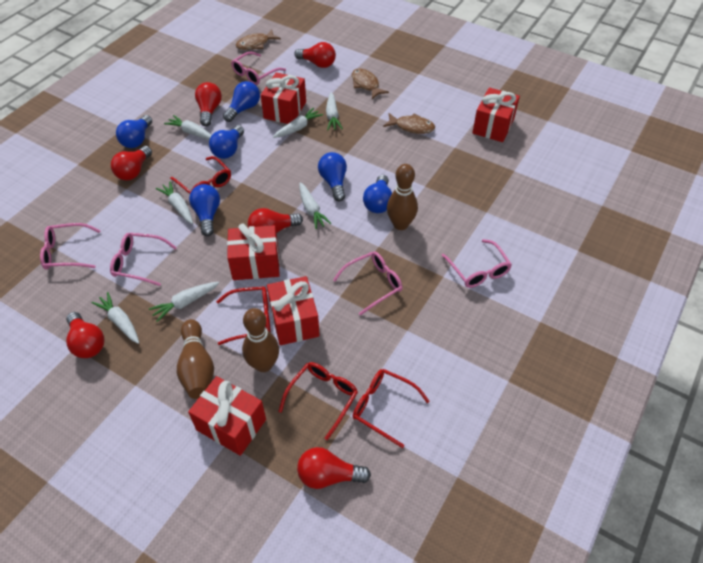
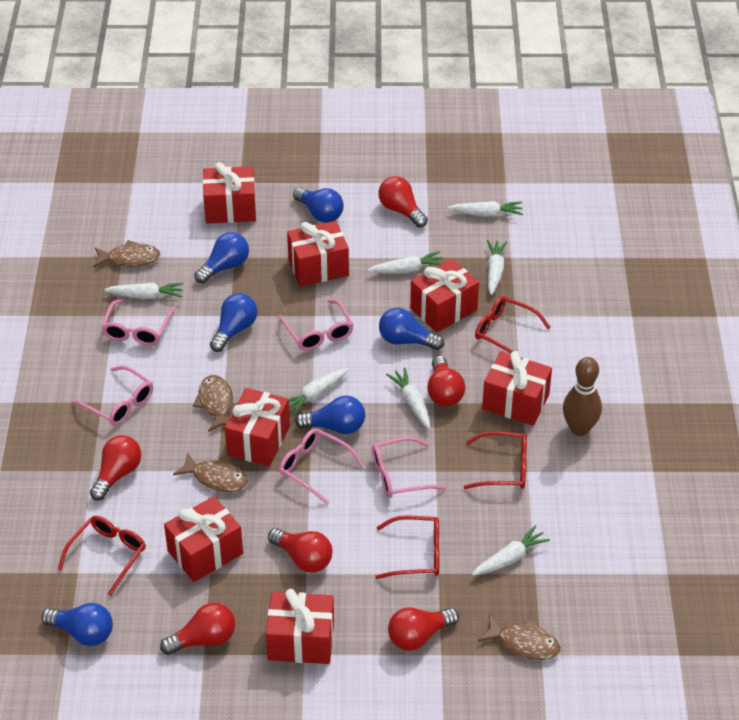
brown bowling pin: [177,319,214,399] [242,308,279,372] [387,164,418,230] = 3 -> [563,357,602,436] = 1
brown fish: [236,29,281,50] [352,68,389,99] [383,113,435,134] = 3 -> [93,240,160,268] [173,452,248,492] [193,375,233,432] [478,615,560,660] = 4
red gift: [188,376,266,456] [227,223,280,280] [261,72,306,124] [267,276,320,345] [472,88,520,142] = 5 -> [164,496,243,582] [203,162,256,224] [225,388,290,467] [266,589,334,664] [287,221,349,287] [410,259,479,332] [482,351,552,426] = 7

